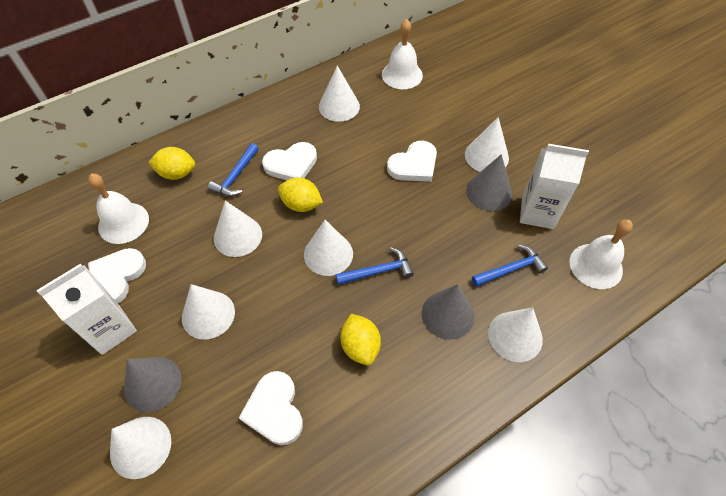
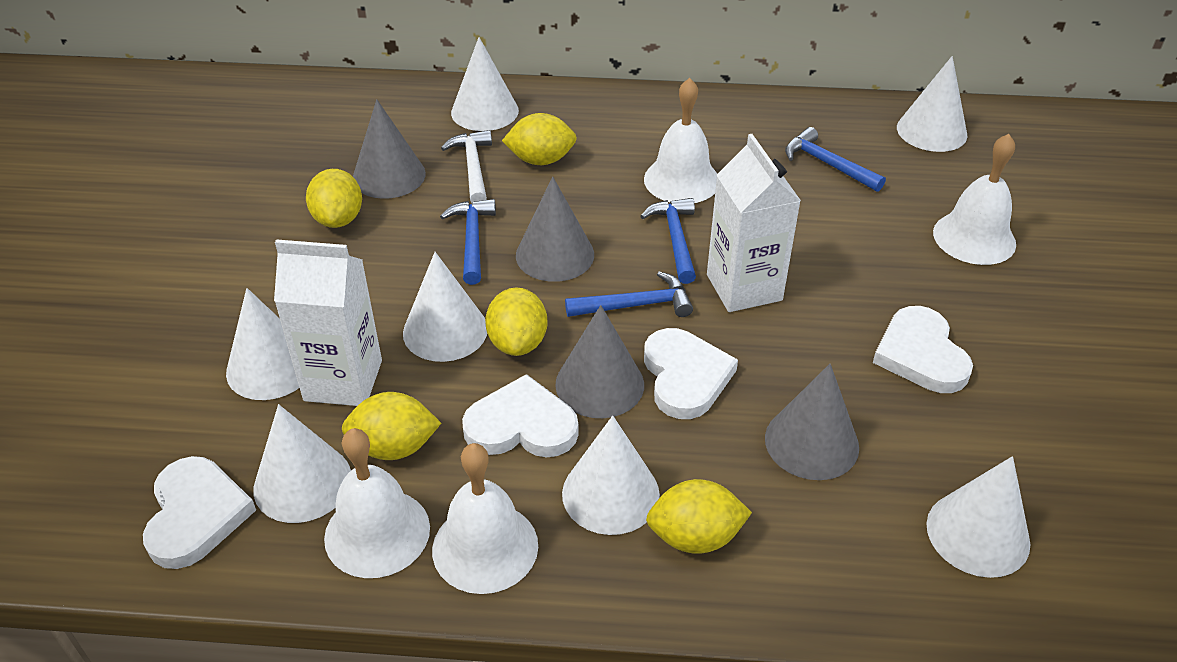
blue hammer: [208,143,259,196] [336,247,414,285] [472,244,548,287] = 3 -> [440,199,496,285] [565,271,693,317] [641,198,696,284] [785,127,886,192] = 4
grey cone: [124,357,182,412] [422,284,474,339] [466,154,512,211] = 3 -> [353,99,426,199] [516,177,594,282] [555,305,644,418] [765,364,859,480] = 4
white bell: [88,174,149,244] [382,19,423,89] [569,219,633,289] = 3 -> [324,428,430,578] [432,443,538,594] [644,78,717,203] [933,134,1016,265] = 4
white hammer: none = 0 -> [441,130,492,203] = 1
yellow lemon: [148,147,195,180] [278,177,323,212] [340,314,381,365] = 3 -> [306,169,362,228] [342,392,441,460] [485,288,548,356] [502,113,577,165] [646,479,752,554] = 5

